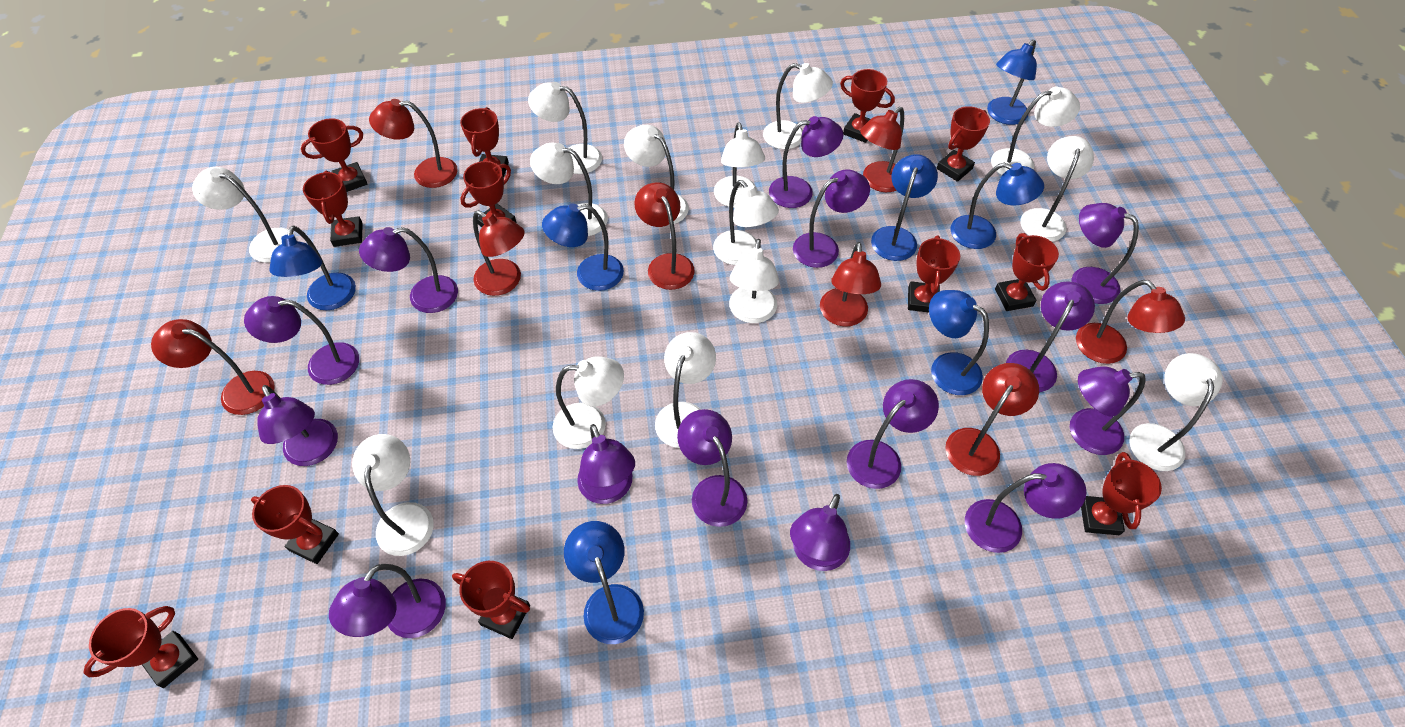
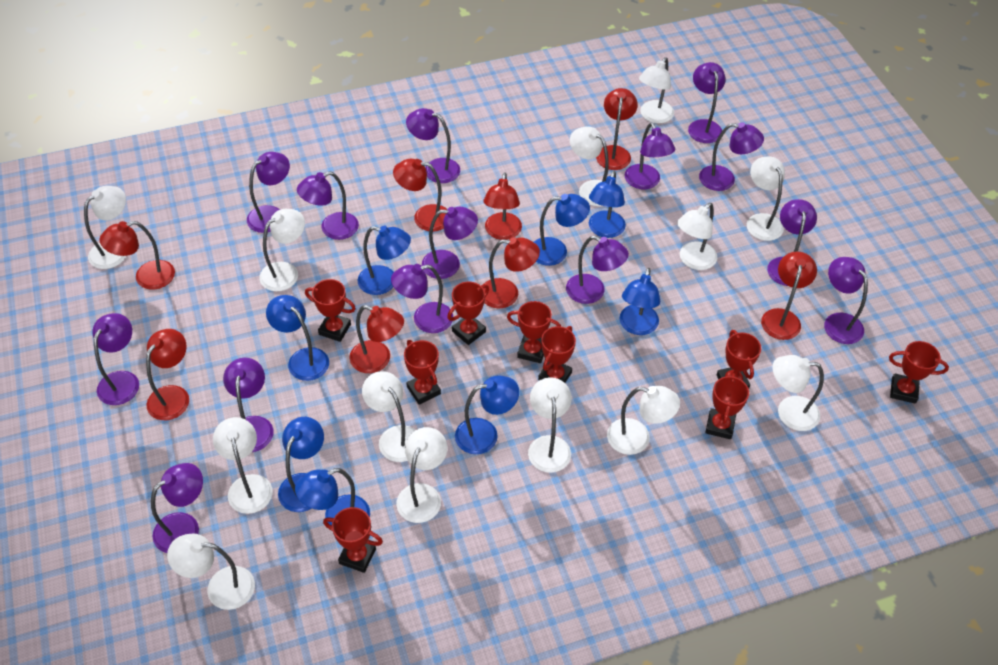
blue lamp: [269,225,356,310] [542,203,624,291] [564,521,644,644] [871,154,938,261] [929,290,989,395] [950,163,1044,249] [987,40,1037,125] = 7 -> [266,295,329,381] [278,417,324,512] [295,468,370,526] [358,226,411,295] [455,375,519,454] [534,194,590,266] [589,171,626,238] [619,268,660,335] = 8
red trophy: [83,606,198,688] [251,485,339,564] [301,118,367,192] [303,171,363,247] [452,561,530,639] [460,107,509,178] [460,161,516,227] [840,69,895,143] [908,236,960,312] [936,106,990,182] [995,233,1059,311] [1081,452,1162,535] = 12 -> [305,279,356,342] [323,507,383,573] [404,340,441,405] [447,282,489,345] [507,301,561,363] [538,326,576,383] [705,373,749,439] [717,330,761,388] [889,341,949,404] = 9
white lamp: [192,167,296,263] [352,434,434,556] [528,82,602,174] [530,143,608,236] [553,356,624,449] [624,125,689,224] [655,332,716,448] [713,180,779,265] [714,122,765,208] [729,239,779,323] [763,63,833,149] [991,87,1080,175] [1021,136,1094,242] [1129,353,1223,471] = 14 -> [84,186,126,269] [167,534,255,610] [213,417,273,514] [259,209,305,291] [362,371,415,462] [396,427,447,523] [528,377,572,473] [570,126,609,206] [607,386,680,455] [639,57,674,123] [677,203,717,270] [747,156,785,241] [772,355,824,431] = 13

